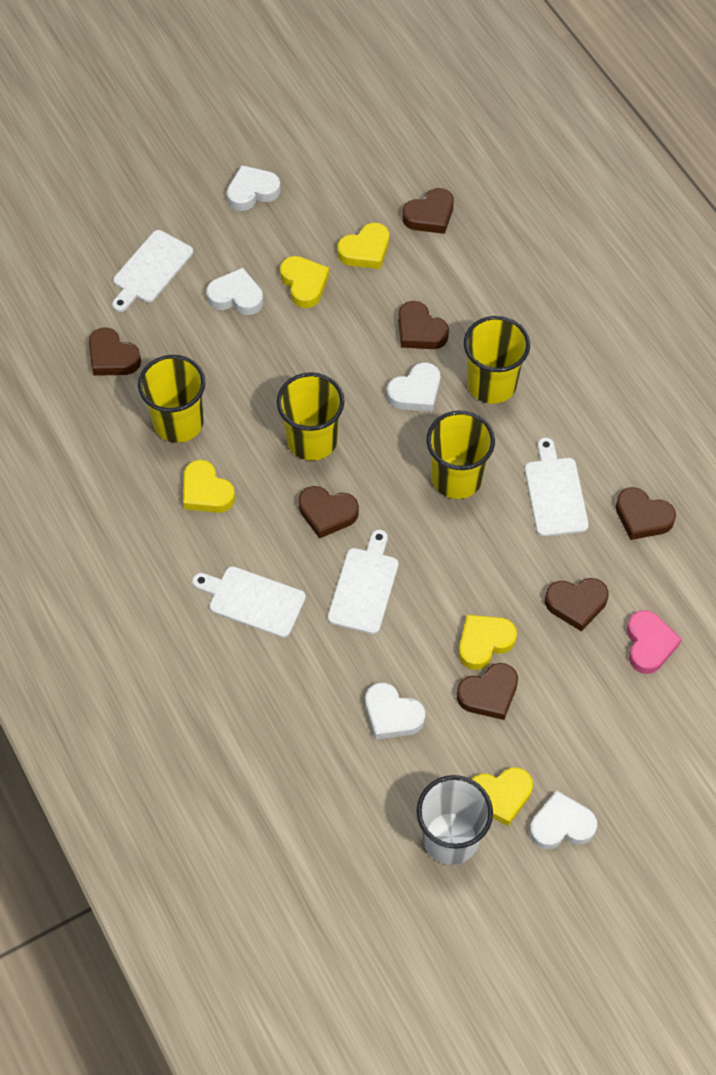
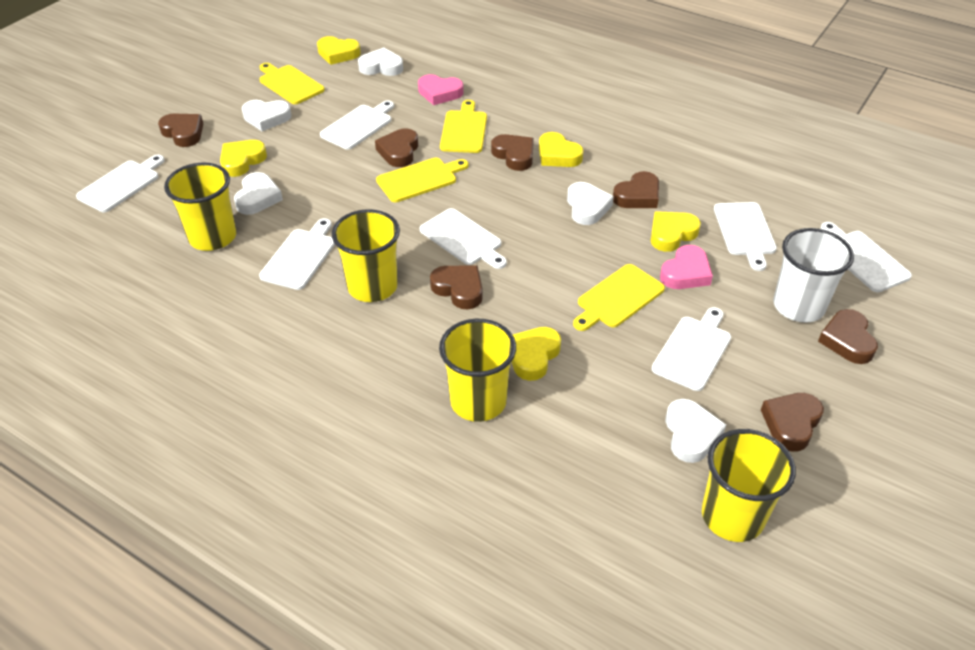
pink heart: [627,610,682,674] = 1 -> [418,74,464,105] [660,245,713,289] = 2
white cutting board: [112,230,193,312] [192,566,306,638] [328,530,398,634] [525,438,589,536] = 4 -> [76,155,165,212] [259,218,335,290] [320,100,394,150] [420,208,507,269] [652,307,731,391] [714,202,777,271] [821,222,912,292] = 7
yellow cutting board: none = 0 -> [259,63,325,104] [376,158,469,202] [440,100,487,153] [573,264,665,331] = 4

